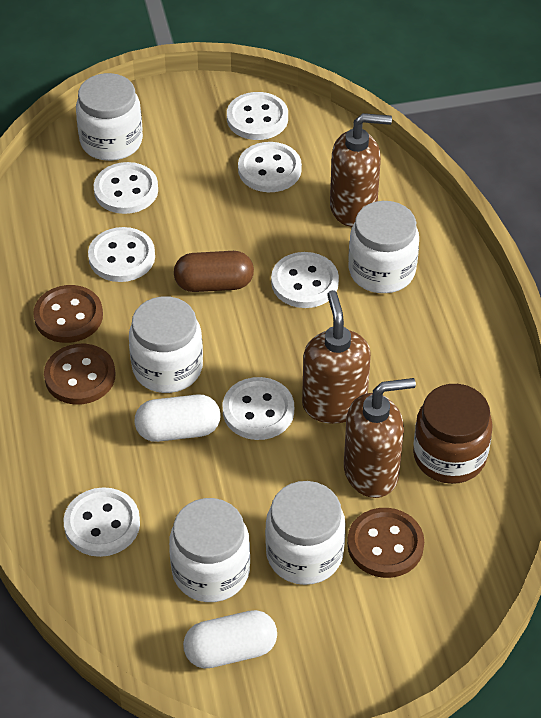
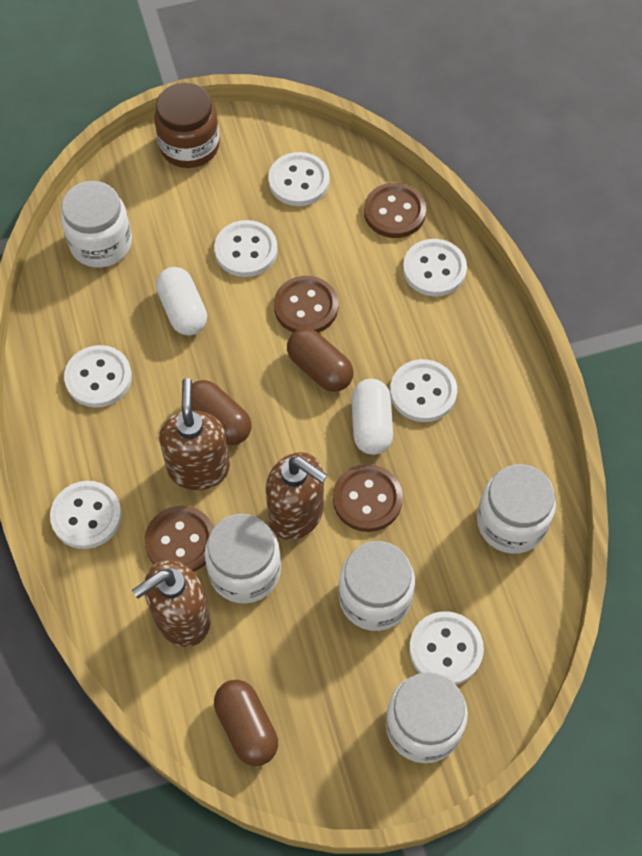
brown button: [33,285,103,343] [44,344,115,405] [347,508,424,578] = 3 -> [144,506,214,572] [274,276,338,333] [333,464,403,532] [364,183,426,238] = 4
brown capsule: [174,251,254,292] = 1 -> [192,380,251,445] [214,680,278,766] [287,328,353,392] = 3

